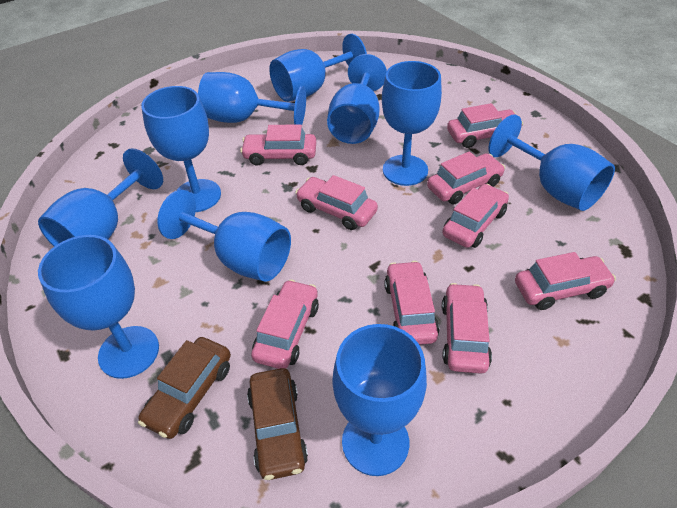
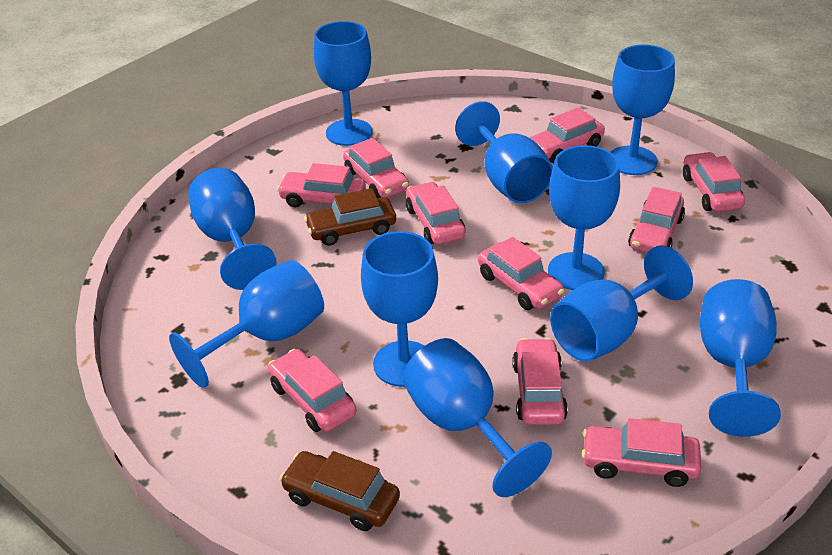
pink car: [240,125,316,166] [251,279,319,369] [295,175,378,230] [384,261,439,345] [427,151,505,205] [442,184,509,248] [442,283,492,374] [447,103,523,148] [515,252,616,310] = 9 -> [268,349,356,432] [277,163,366,207] [343,138,409,198] [406,182,465,245] [478,237,565,310] [512,338,568,425] [530,107,605,163] [582,418,701,487] [628,187,685,253] [683,152,745,212] = 10

